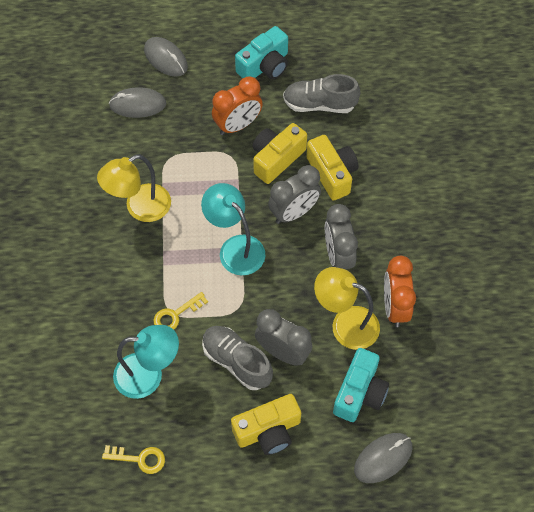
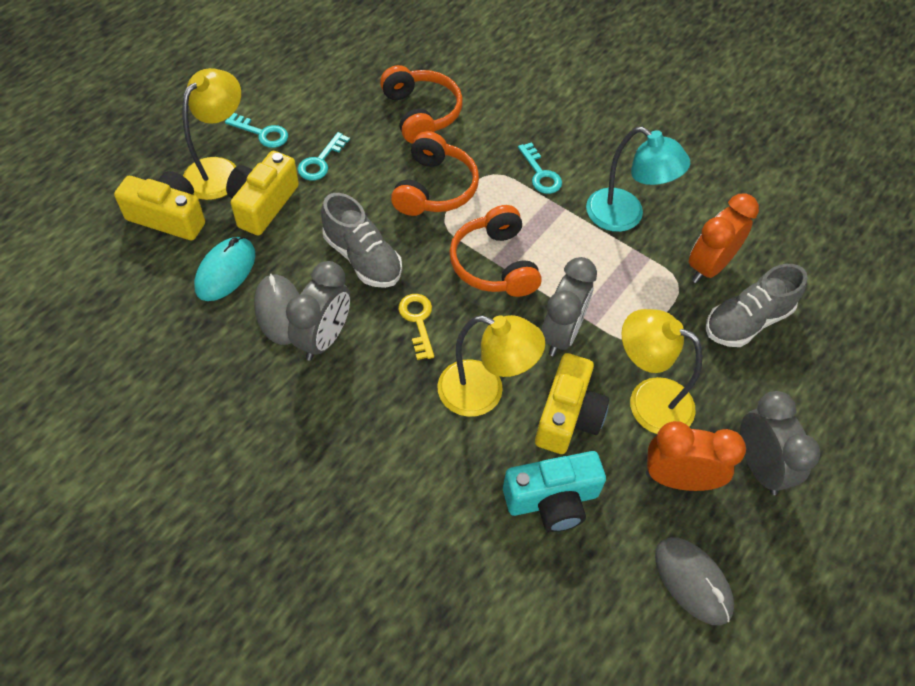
grey mouse: [109,87,166,118] [144,37,188,77] [354,433,412,483] = 3 -> [254,274,299,345] [655,537,734,626] = 2
orange headphones: none = 0 -> [380,65,463,144] [391,131,479,216] [449,205,542,297] = 3
turquoise camera: [235,26,288,79] [333,348,389,422] = 2 -> [503,451,606,532] = 1
turquoise key: none = 0 -> [225,113,288,148] [298,132,350,181] [518,142,562,194] = 3
turquoise lamp: [113,325,179,399] [201,183,265,275] = 2 -> [586,127,691,232] = 1
turquoise mouse: none = 0 -> [194,237,255,301] = 1
yellow key: [102,445,165,474] [154,292,208,330] = 2 -> [398,294,434,360] = 1
yellow lamp: [97,154,171,222] [314,267,380,350] = 2 -> [183,68,241,200] [437,315,545,417] [621,309,702,434] = 3

